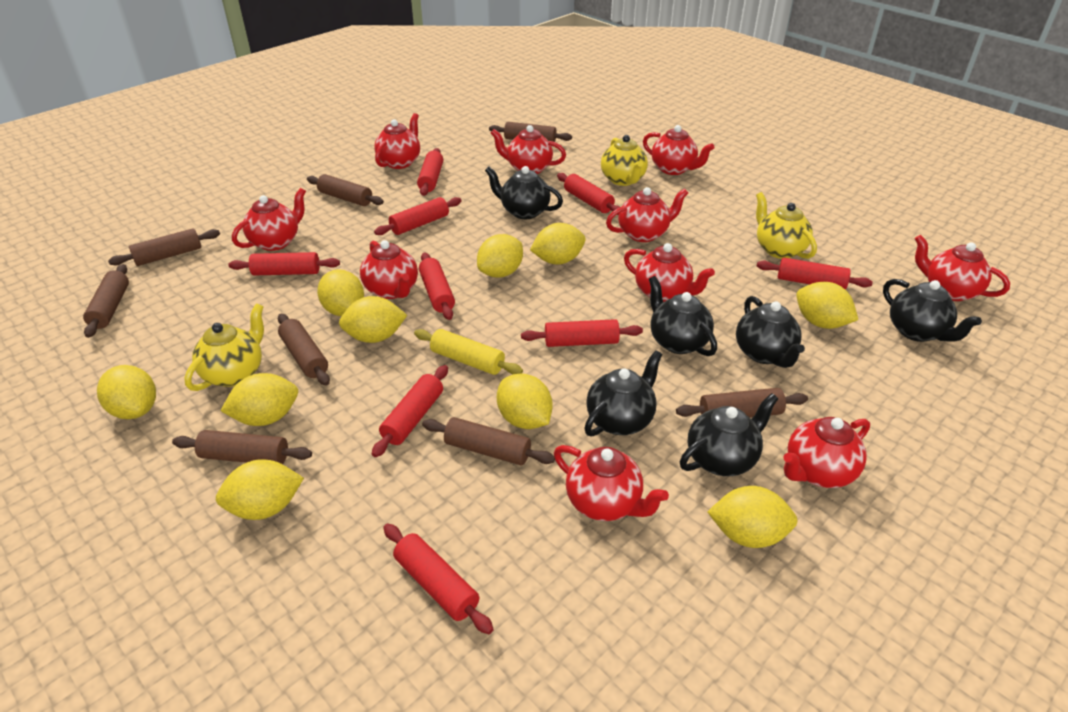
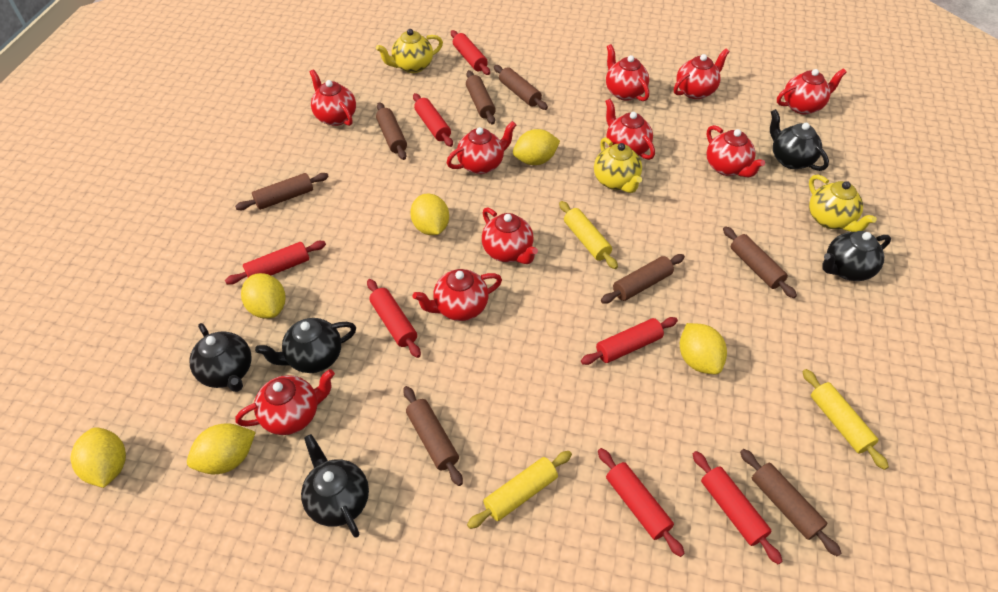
black teapot: [485,166,563,219] [584,350,662,437] [649,276,717,356] [680,393,779,476] [736,296,805,368] [883,279,982,342] = 6 -> [189,323,252,392] [255,318,356,373] [301,434,369,538] [770,109,829,171] [822,231,891,281] = 5
red rolling pin: [229,252,340,275] [372,365,448,457] [374,197,462,235] [383,524,494,634] [417,148,443,196] [419,253,455,320] [521,319,643,347] [557,173,620,215] [757,258,873,290] = 9 -> [225,241,326,285] [367,279,421,358] [413,93,453,147] [451,30,490,75] [581,317,678,365] [598,448,685,557] [693,451,783,565] = 7
yellow lemon: [97,365,156,419] [216,459,304,520] [221,373,298,426] [317,269,364,316] [339,296,407,343] [477,234,523,277] [497,373,553,429] [530,223,586,265] [708,486,798,548] [796,282,858,329] = 10 -> [71,427,126,488] [187,423,256,474] [241,273,286,319] [410,193,449,235] [513,129,560,165] [680,323,727,374] = 6
yellow rolling pin: [414,329,523,375] = 1 -> [467,451,572,529] [559,201,618,269] [802,369,889,470] = 3

